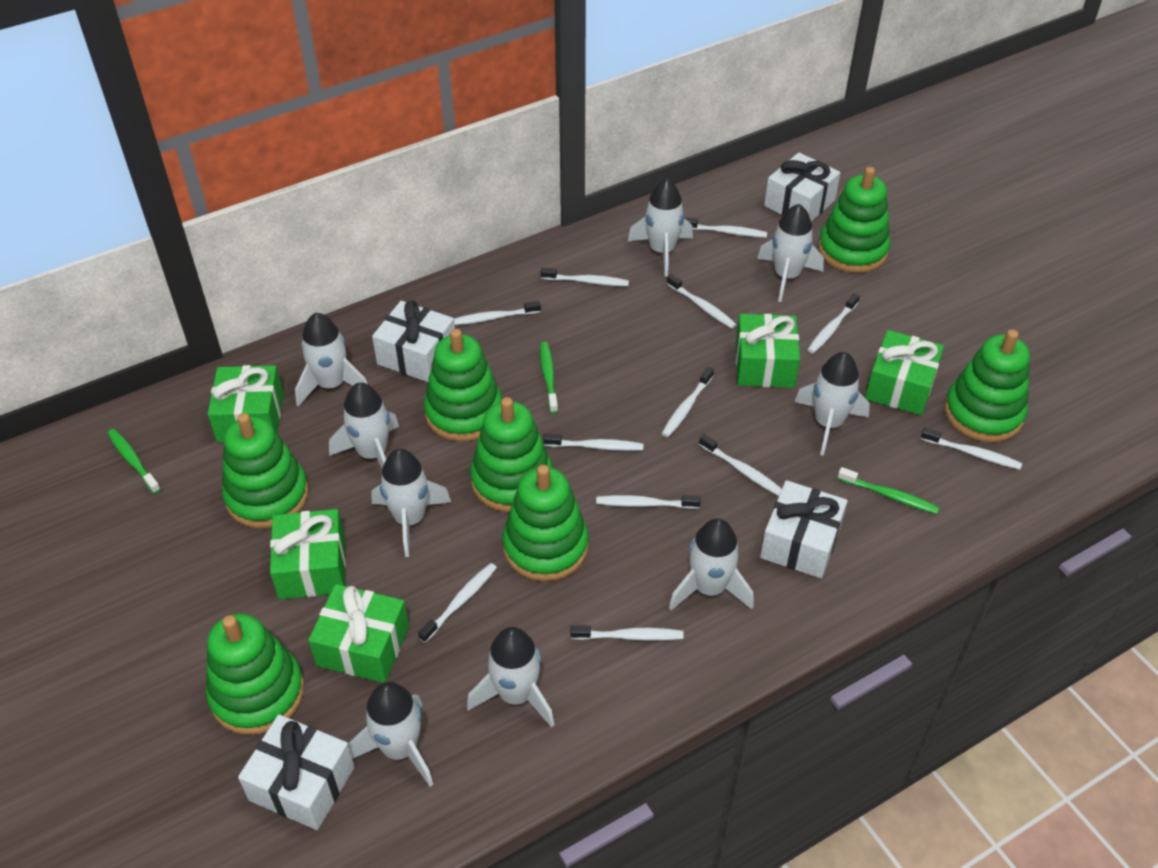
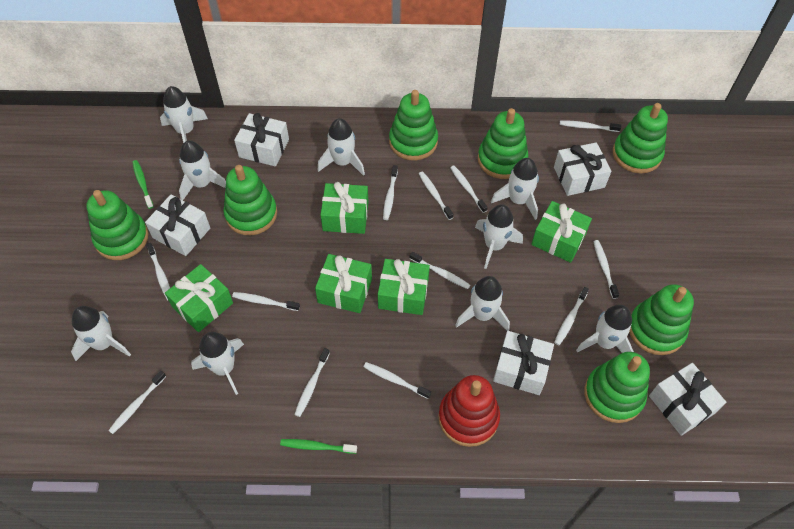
green toothbrush: [107,429,161,494] [540,342,558,414] [838,467,939,514] = 3 -> [132,160,154,209] [280,439,357,454] = 2
red stacking toy: none = 0 -> [438,375,500,447] = 1
white gift: [238,714,355,830] [372,300,455,382] [760,480,848,579] [764,152,841,222] = 4 -> [145,195,210,256] [234,113,289,166] [493,331,554,395] [554,142,611,196] [649,363,727,436] = 5

